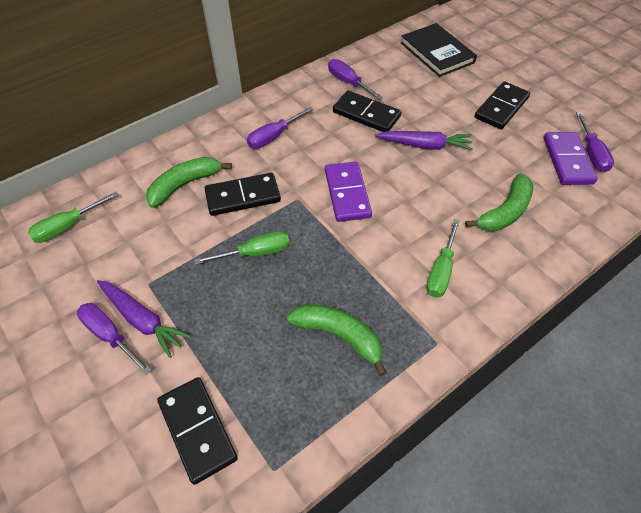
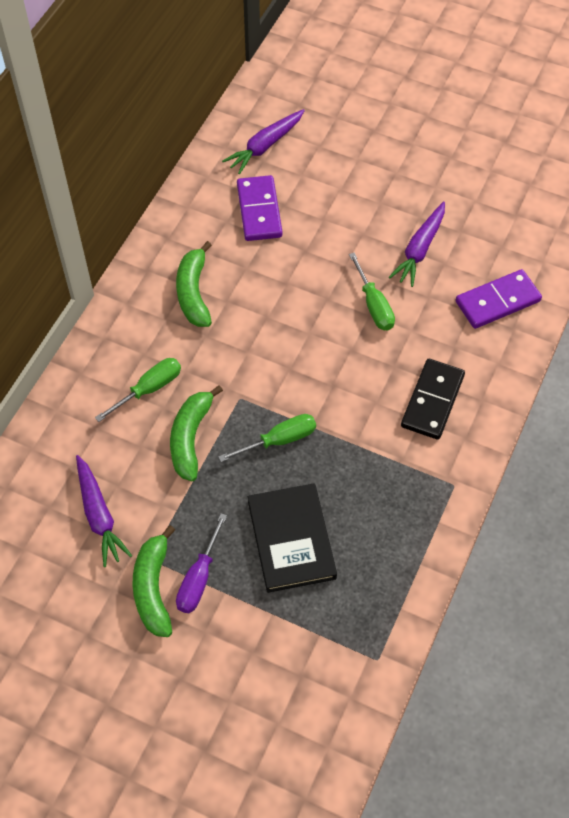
black domino: [157,377,238,485] [204,173,281,216] [333,91,401,132] [474,81,530,130] = 4 -> [401,359,465,440] = 1
purple carrot: [97,280,191,358] [375,131,473,151] = 2 -> [76,455,132,567] [222,109,305,175] [389,201,445,287] = 3
purple screwdriver: [77,303,152,375] [247,107,313,149] [328,59,383,100] [576,112,614,172] = 4 -> [176,513,227,613] = 1

